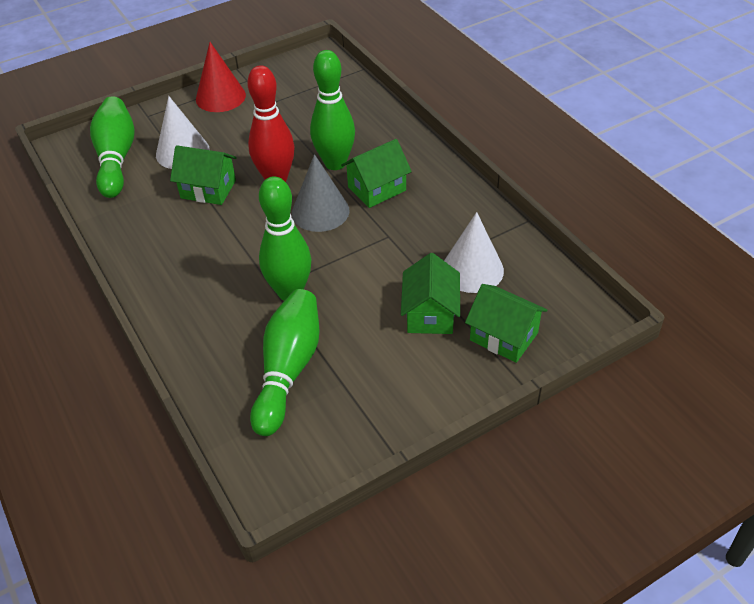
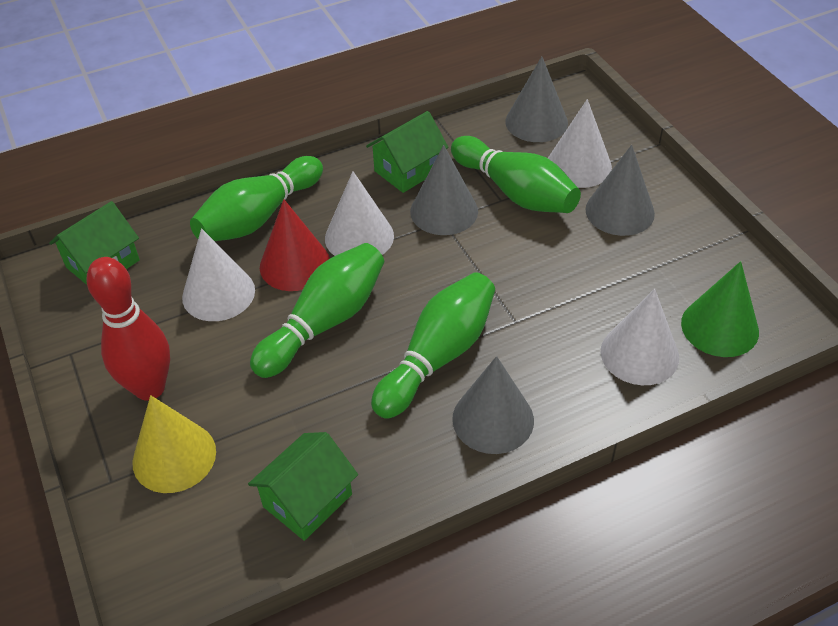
green cone: none = 0 -> [681,261,759,357] = 1
green house: [170,145,237,205] [341,139,412,208] [401,253,460,334] [465,284,547,363] = 4 -> [49,201,140,285] [248,432,358,541] [366,111,448,193] = 3
grey cone: [292,154,349,232] = 1 -> [410,145,478,235] [452,356,534,454] [505,56,568,142] [585,145,655,236] = 4
white cone: [156,96,210,169] [444,212,504,293] = 2 -> [182,228,255,321] [325,171,394,256] [548,99,612,188] [601,289,679,385] = 4
yellow cone: none = 0 -> [132,395,216,493] = 1

